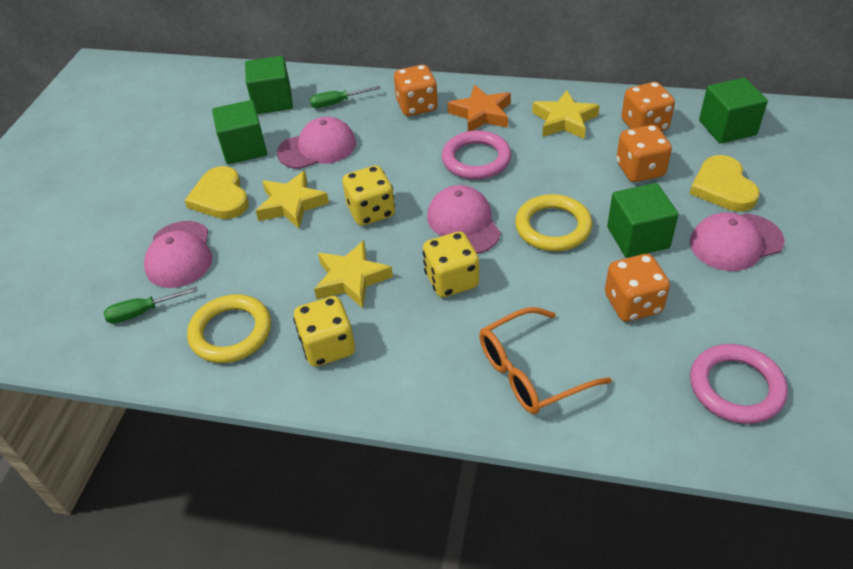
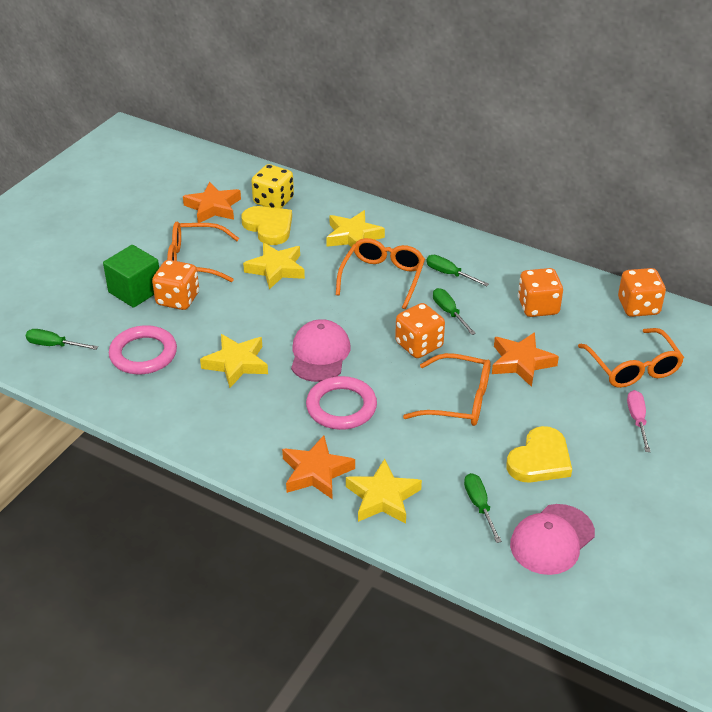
green cube: [212,100,267,164] [245,56,293,114] [607,183,679,258] [699,78,768,144] = 4 -> [103,245,159,308] = 1
green screwdriver: [103,287,198,324] [310,86,380,108] = 2 -> [26,329,98,350] [426,255,489,287] [433,288,476,335] [464,473,502,543] = 4
orange glasses: [479,307,612,414] = 1 -> [167,222,239,282] [336,238,425,309] [403,353,491,426] [578,328,684,388] = 4
orange star: [447,85,511,131] = 1 -> [183,182,241,223] [282,435,355,499] [492,332,559,387] = 3
pink cap: [144,221,212,288] [277,117,356,169] [427,185,501,254] [690,212,785,271] = 4 -> [291,319,350,382] [510,504,595,575] = 2
pink screwdriver: none = 0 -> [627,390,651,452] = 1
yellow dice: [293,296,355,367] [342,165,395,226] [423,231,479,297] = 3 -> [251,164,294,208] = 1
yellow ring: [187,294,271,363] [515,194,592,251] = 2 -> none = 0
yellow star: [256,171,329,229] [314,240,393,308] [532,90,600,139] = 3 -> [200,334,268,388] [243,243,305,289] [326,210,385,247] [346,459,422,524] = 4

